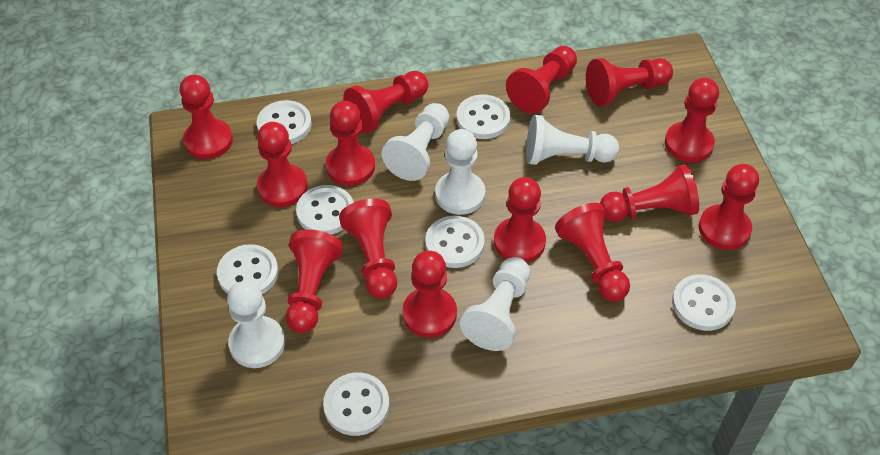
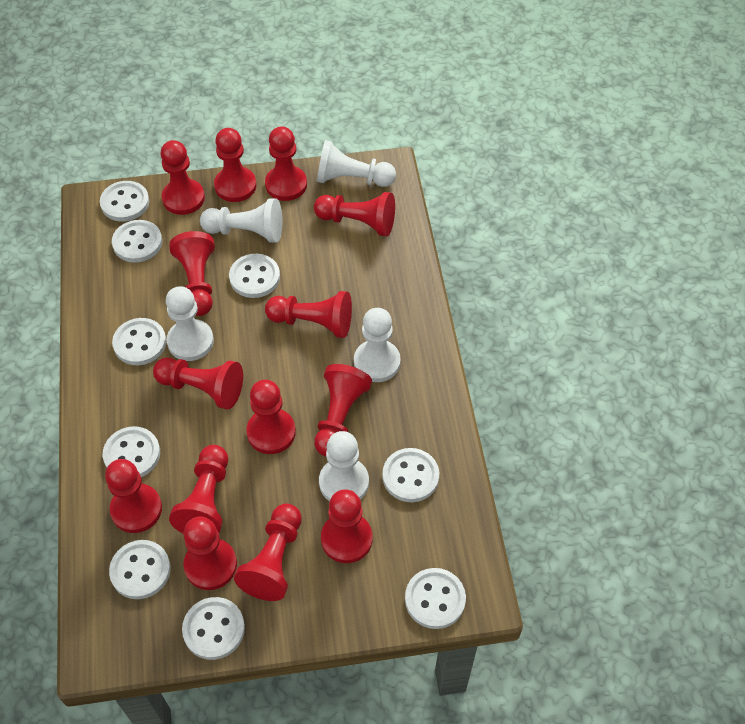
white button: [217,244,278,294] [257,100,312,144] [296,185,354,235] [323,372,389,436] [425,216,485,268] [457,95,510,139] [672,274,736,331] = 7 -> [100,181,149,222] [103,426,160,477] [109,540,171,599] [112,220,162,263] [112,318,166,365] [182,597,245,660] [229,254,280,298] [383,448,439,502] [405,568,466,629] = 9

